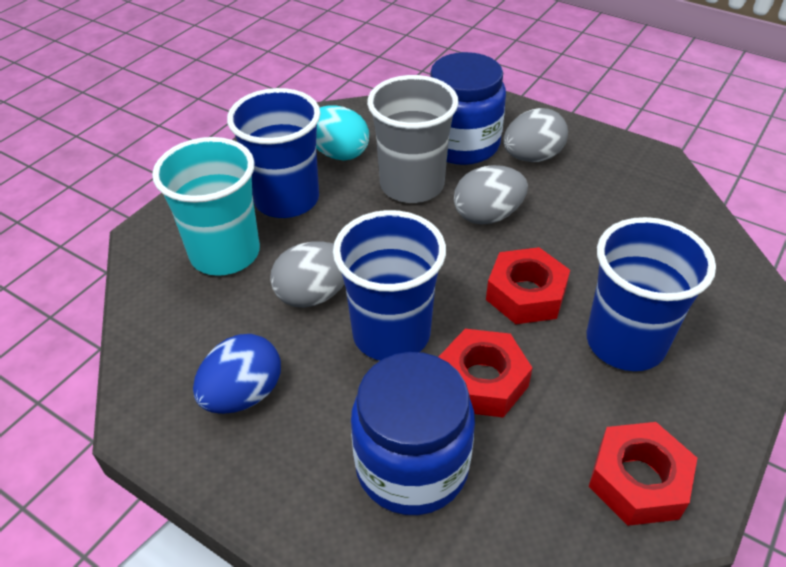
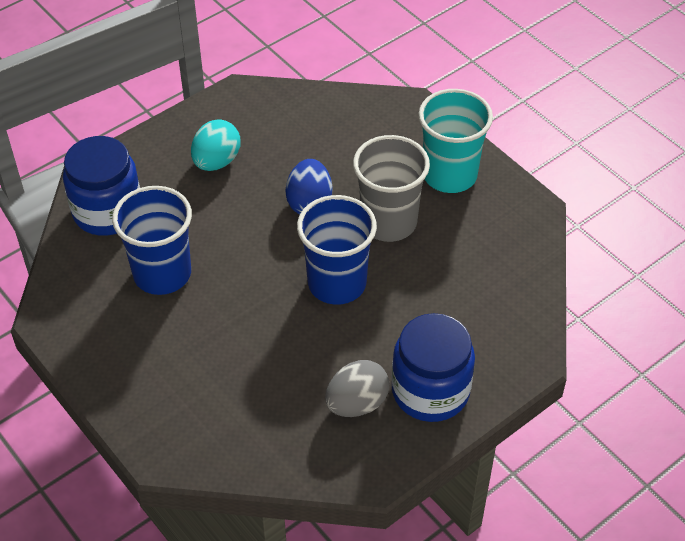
blue cup: [227,88,320,218] [333,210,446,361] [587,217,716,371] = 3 -> [112,186,192,295] [297,195,377,305] = 2
grey egg: [270,241,344,308] [454,165,528,224] [503,108,568,162] = 3 -> [325,360,390,417] = 1
red nut: [439,329,532,418] [486,247,570,324] [589,422,697,526] = 3 -> none = 0

